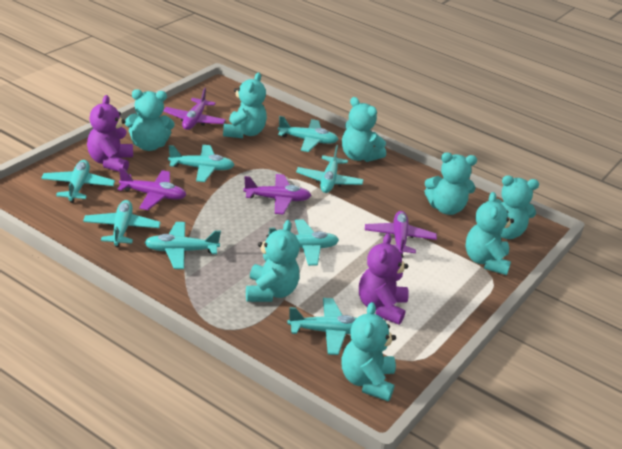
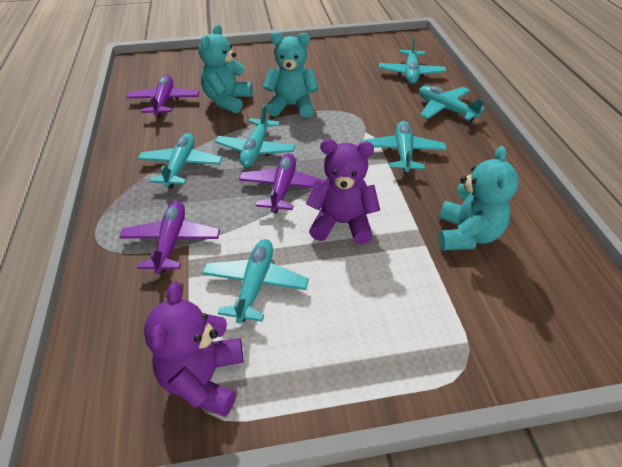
purple plane: [117,168,186,210] [163,88,226,130] [243,174,311,215] [365,211,437,254] = 4 -> [119,201,220,274] [126,75,199,118] [239,153,325,213] = 3
turquoise plane: [41,160,115,203] [83,200,160,247] [144,222,221,269] [168,145,234,182] [269,219,339,266] [278,116,339,152] [287,298,357,355] [296,145,364,193] = 8 -> [138,133,222,189] [202,239,309,324] [215,104,296,167] [364,121,447,174] [379,37,446,84] [419,86,485,122] = 6
turquoise teddy bear: [125,89,175,151] [223,72,267,138] [246,220,300,302] [342,97,386,162] [342,302,396,401] [424,152,477,215] [466,192,514,275] [485,175,539,239] = 8 -> [199,24,253,113] [263,32,318,118] [439,146,519,250] = 3

